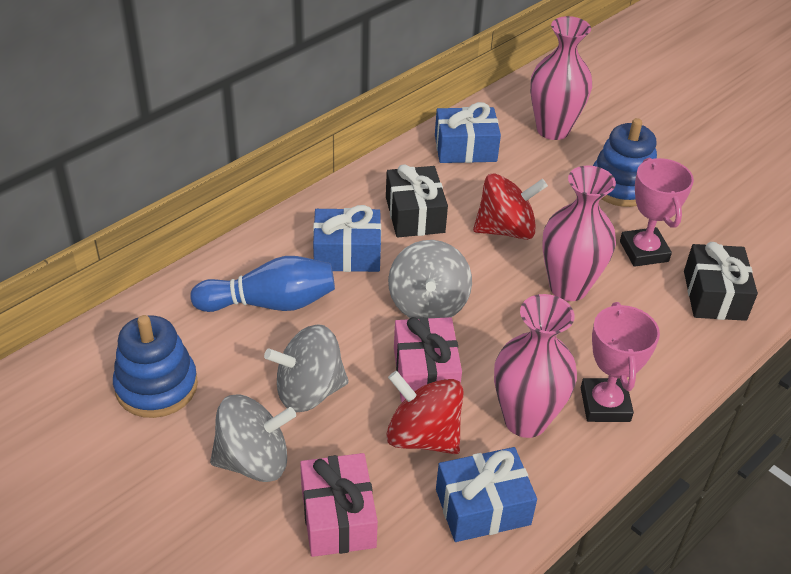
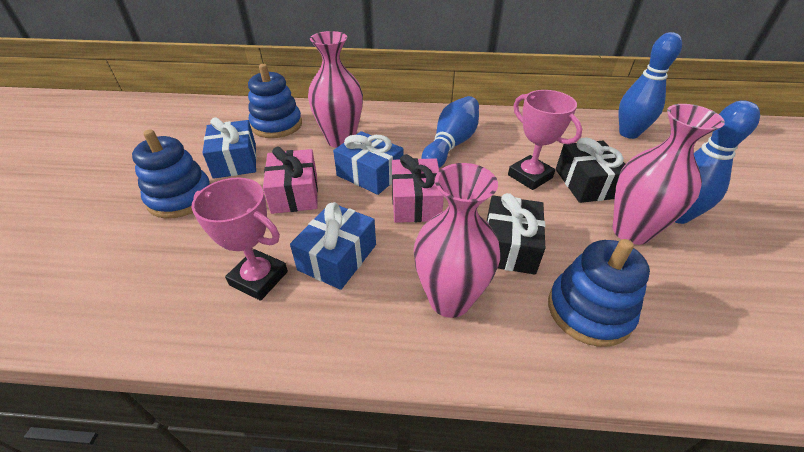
blue bowling pin: [190,256,335,312] = 1 -> [422,96,479,168] [619,32,682,139] [675,100,760,224] = 3
blue stacking toy: [113,315,198,418] [593,118,657,207] = 2 -> [132,129,211,218] [248,64,302,138] [548,239,650,347] = 3
grey spinning top: [210,395,296,482] [264,324,349,413] [388,240,472,319] = 3 -> none = 0
red spinning top: [387,371,464,454] [473,173,548,240] = 2 -> none = 0

